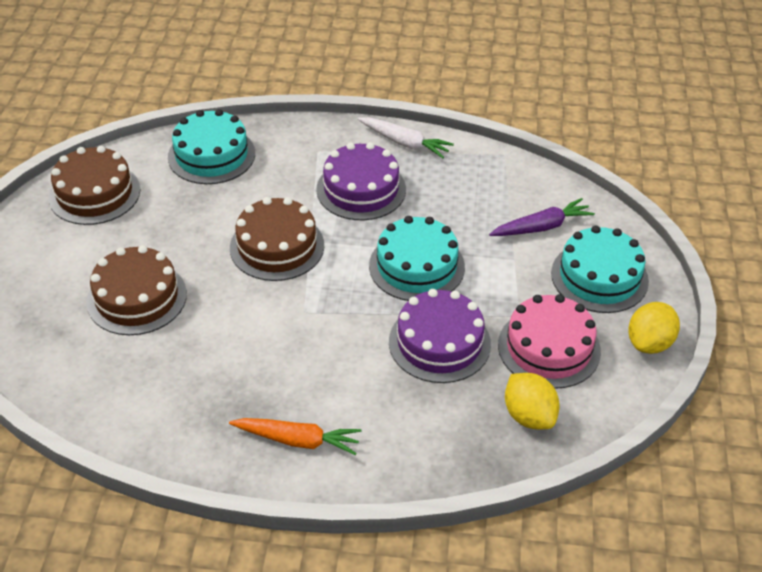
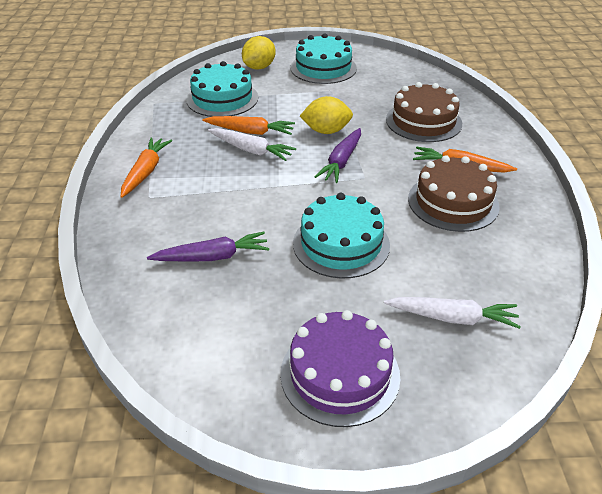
brown cake: [48,146,140,225] [86,245,187,335] [230,197,324,281] = 3 -> [386,82,462,142] [408,155,500,232] = 2
orange carrot: [229,418,362,455] = 1 -> [121,137,172,198] [202,116,295,135] [413,147,517,173] = 3
pink cake: [498,294,601,389] = 1 -> none = 0
purple cake: [316,142,406,220] [389,289,491,383] = 2 -> [280,310,400,427] = 1
purple carrot: [489,198,595,236] = 1 -> [147,232,269,261] [315,128,361,183] = 2
white carrot: [358,117,454,158] = 1 -> [208,128,296,161] [384,297,521,329] = 2

